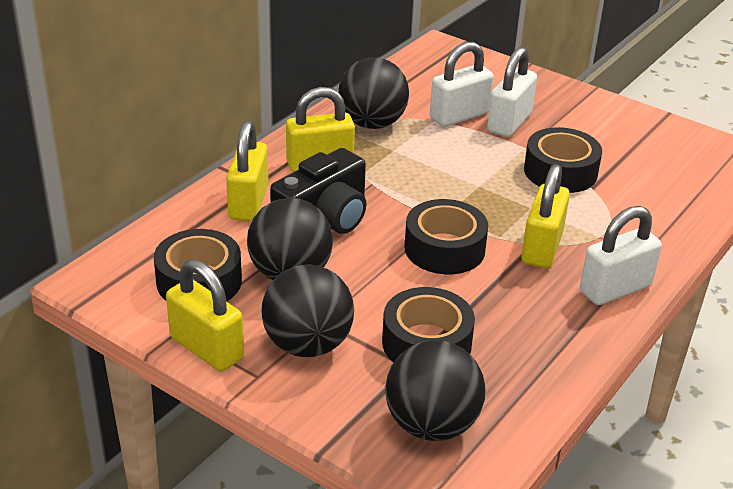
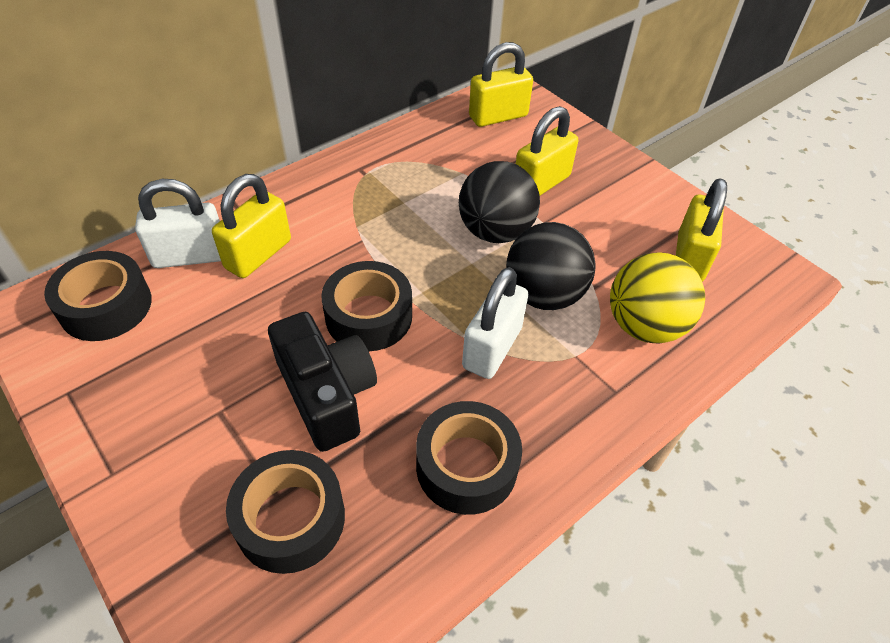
black ball: [247,198,333,280] [261,265,354,357] [338,57,409,129] [385,340,486,441] = 4 -> [459,161,540,243] [506,222,596,310] = 2
white padlock: [430,42,494,127] [487,47,537,137] [580,206,662,305] = 3 -> [135,179,221,268] [462,267,528,379] = 2
yellow ball: none = 0 -> [610,252,705,344] = 1

